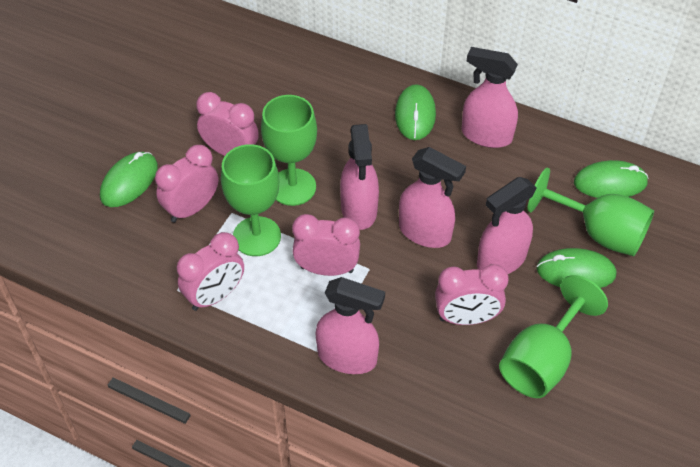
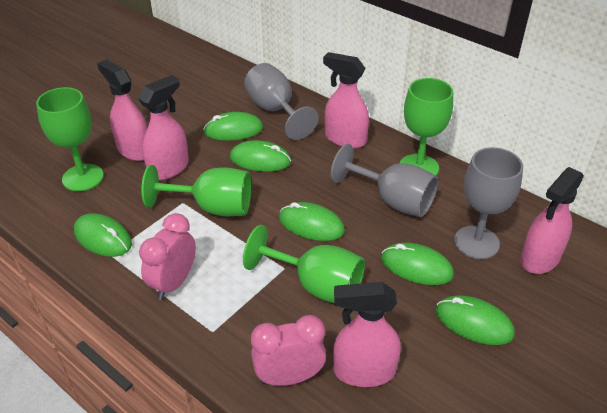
green mouse: [100,152,158,207] [395,84,436,140] [537,248,617,288] [574,160,648,198] = 4 -> [74,213,132,257] [203,112,263,141] [230,140,291,172] [279,202,345,241] [381,243,454,285] [436,295,515,345] = 6
grey goblet: none = 0 -> [244,63,319,140] [331,144,438,217] [454,147,523,259] = 3
pink clock: [155,145,218,223] [177,232,244,311] [196,92,259,156] [292,214,360,276] [435,264,509,325] = 5 -> [139,213,196,300] [251,315,326,386] = 2

